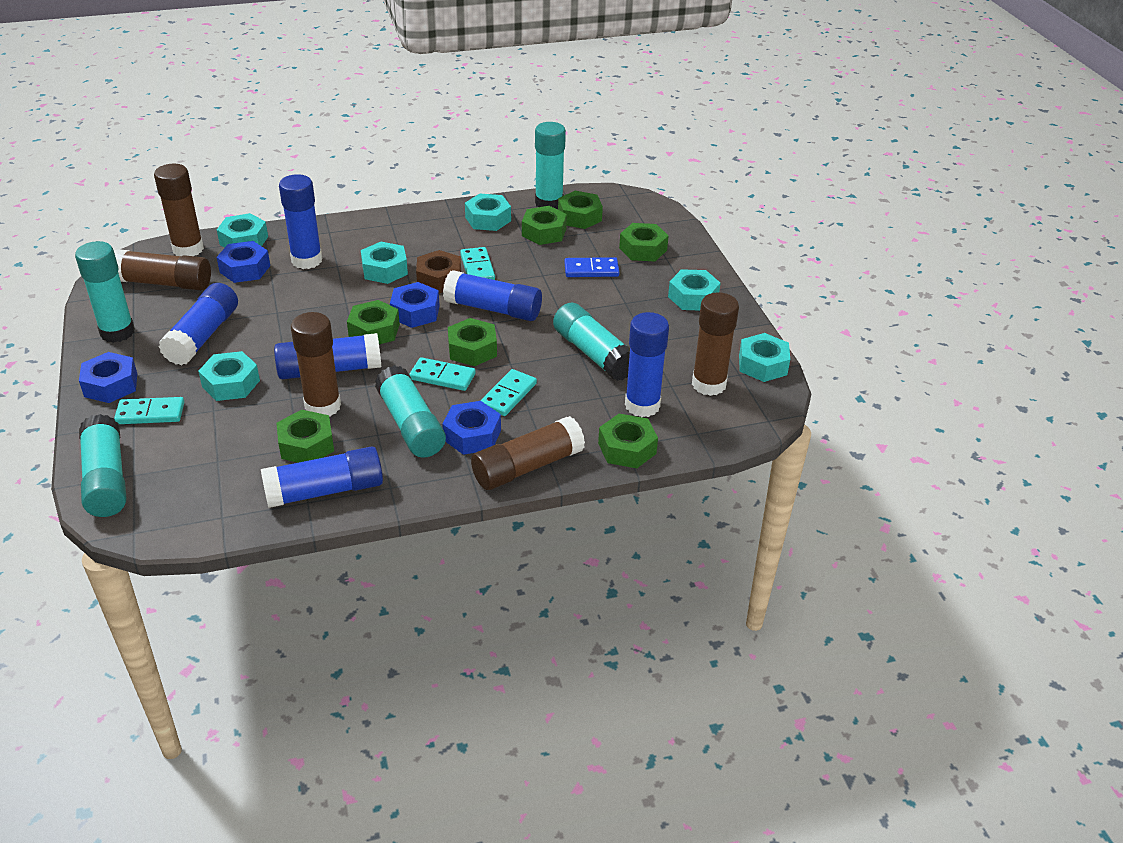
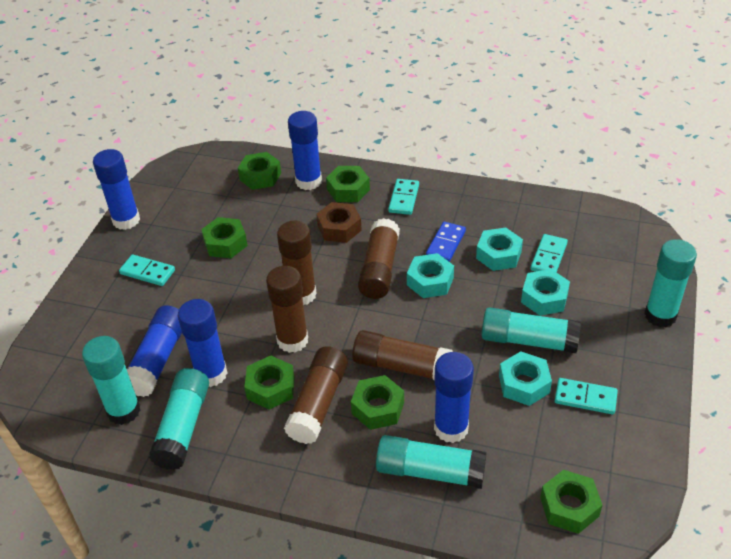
blue glue stick: [158,283,238,366] [261,446,383,508] [274,333,381,379] [279,174,322,269] [443,270,542,321] [625,312,669,417] = 6 -> [93,149,140,230] [127,305,182,397] [178,299,227,387] [288,111,322,190] [434,352,474,443] = 5
blue nut: [79,352,137,403] [217,241,270,283] [390,282,440,328] [442,401,501,455] = 4 -> none = 0
green nut: [276,410,334,463] [347,300,400,344] [448,318,497,366] [522,206,567,245] [558,191,603,229] [598,414,658,468] [619,223,668,261] = 7 -> [201,217,248,258] [238,152,281,190] [244,356,295,410] [326,166,370,202] [351,375,404,430] [540,470,602,534] = 6
turquoise nut: [198,351,260,401] [217,213,268,248] [361,242,408,284] [465,194,511,231] [668,269,721,310] [739,333,790,382] = 6 -> [407,253,454,298] [476,227,523,271] [499,351,552,406] [521,269,570,316] = 4

